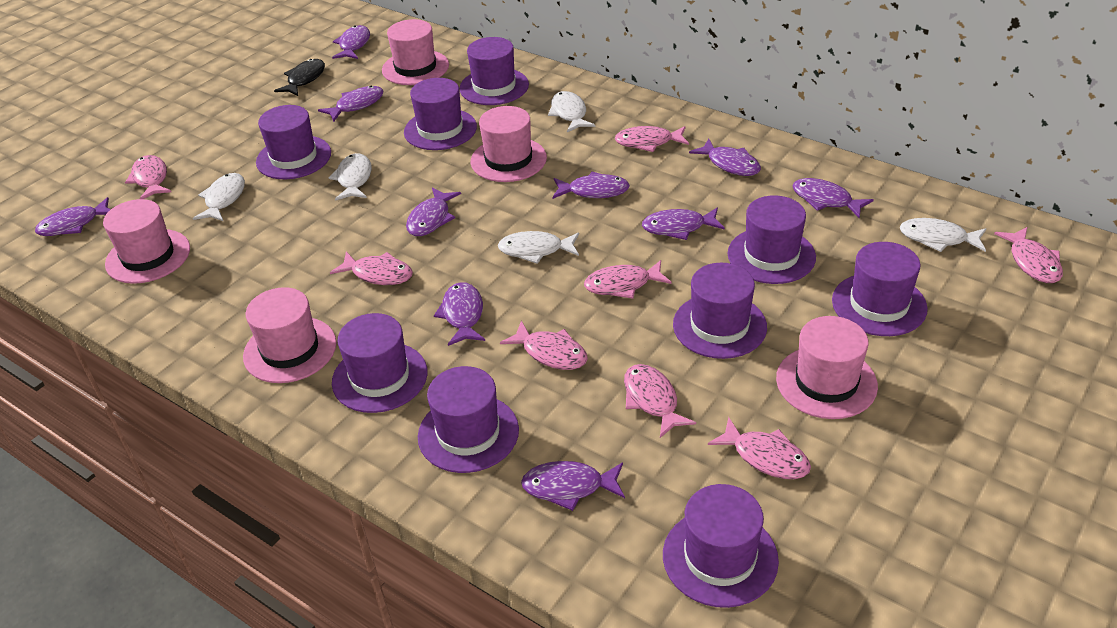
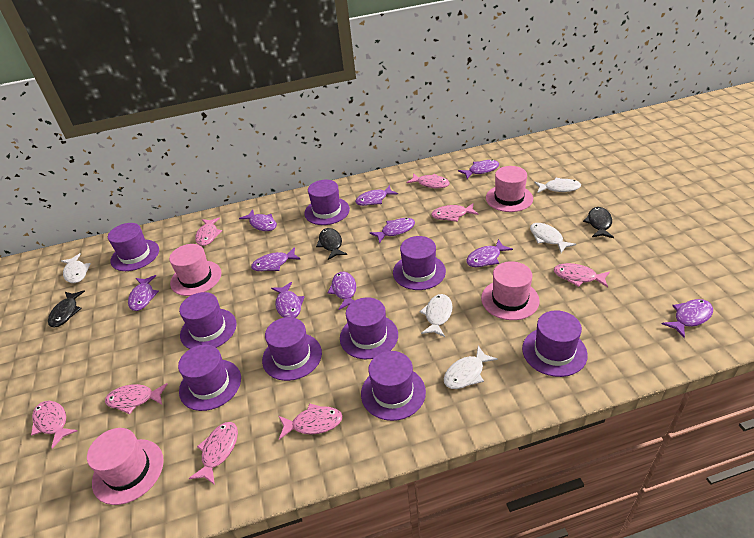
black fish: [274,59,325,96] = 1 -> [48,290,85,327] [316,228,347,260] [583,207,614,238] = 3
pink hat: [103,199,190,284] [243,287,336,383] [382,19,449,85] [471,106,547,182] [776,316,878,419] = 5 -> [87,428,164,505] [169,244,222,296] [481,261,540,320] [486,166,533,212] = 4

